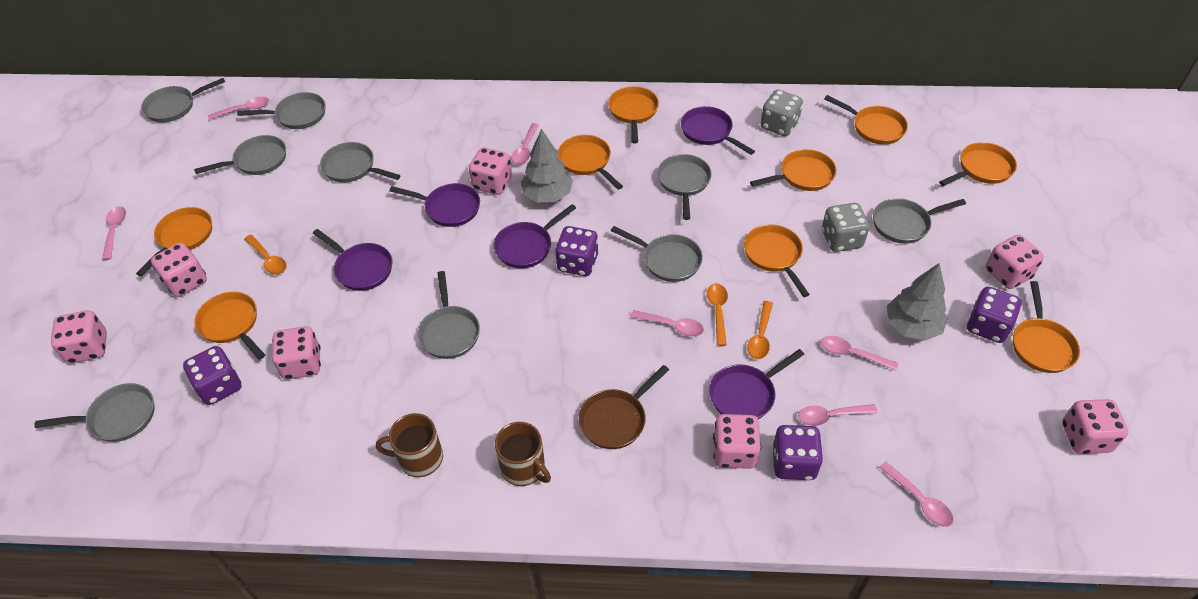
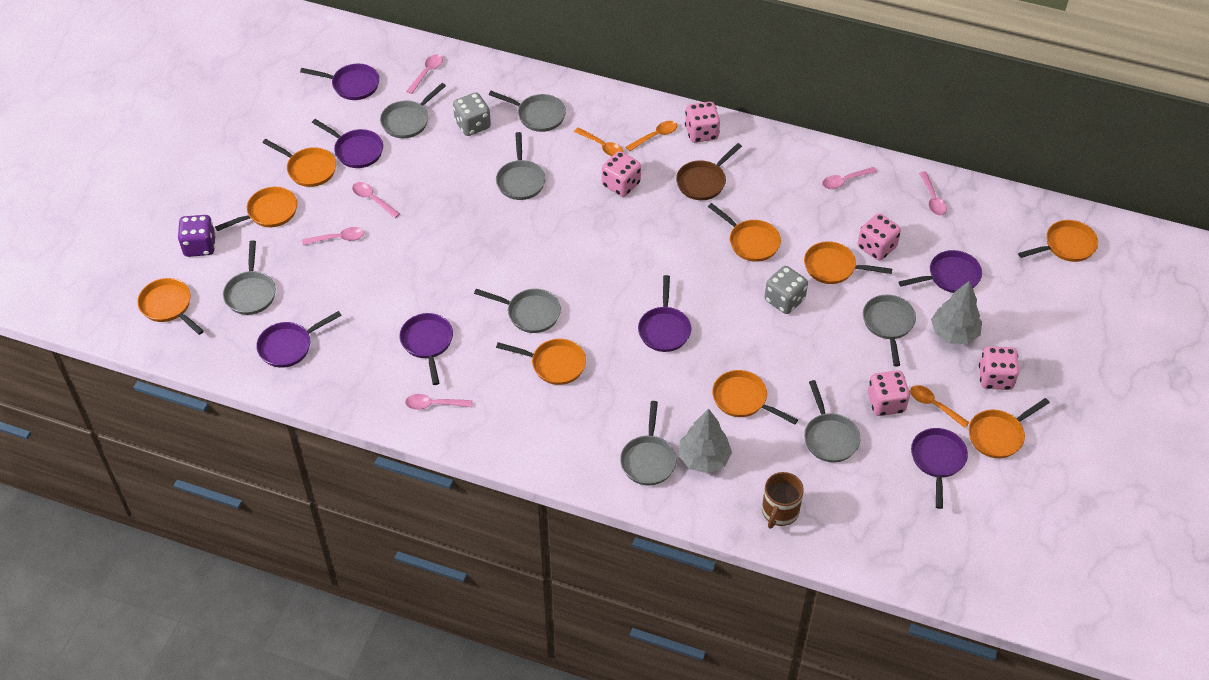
brown mug: [376,413,443,477] [495,422,551,486] = 2 -> [762,472,804,529] = 1
grey pan: [34,383,154,442] [141,78,225,123] [194,135,286,175] [237,92,326,129] [320,142,401,183] [418,271,480,359] [611,226,703,282] [657,154,712,220] [873,198,966,244] = 9 -> [223,240,276,315] [380,83,446,138] [474,289,561,333] [489,91,566,132] [496,132,546,200] [620,401,677,485] [804,380,860,462] [863,295,916,367] = 8
pink dice: [51,310,107,364] [151,243,207,297] [272,326,321,379] [469,147,512,195] [713,414,761,469] [985,235,1044,289] [1062,399,1128,454] = 7 -> [602,151,641,197] [685,102,720,143] [858,213,901,261] [868,370,910,416] [979,346,1019,390] = 5
pink spoon: [102,206,126,260] [208,97,269,120] [511,123,539,165] [631,310,704,337] [798,404,878,426] [821,336,898,371] [879,462,953,527] = 7 -> [302,227,365,245] [352,182,400,218] [405,394,473,410] [406,54,443,94] [822,167,877,189] [919,171,947,215] = 6
purple dice: [183,346,242,405] [555,226,598,276] [772,425,823,480] [967,287,1022,343] = 4 -> [177,215,216,257] = 1
purple pan: [313,229,392,291] [389,183,480,227] [494,204,576,268] [681,106,755,155] [709,349,804,419] = 5 -> [256,311,342,368] [300,64,379,100] [312,119,383,168] [399,313,453,385] [638,275,691,352] [898,250,982,293] [911,428,968,509] = 7

